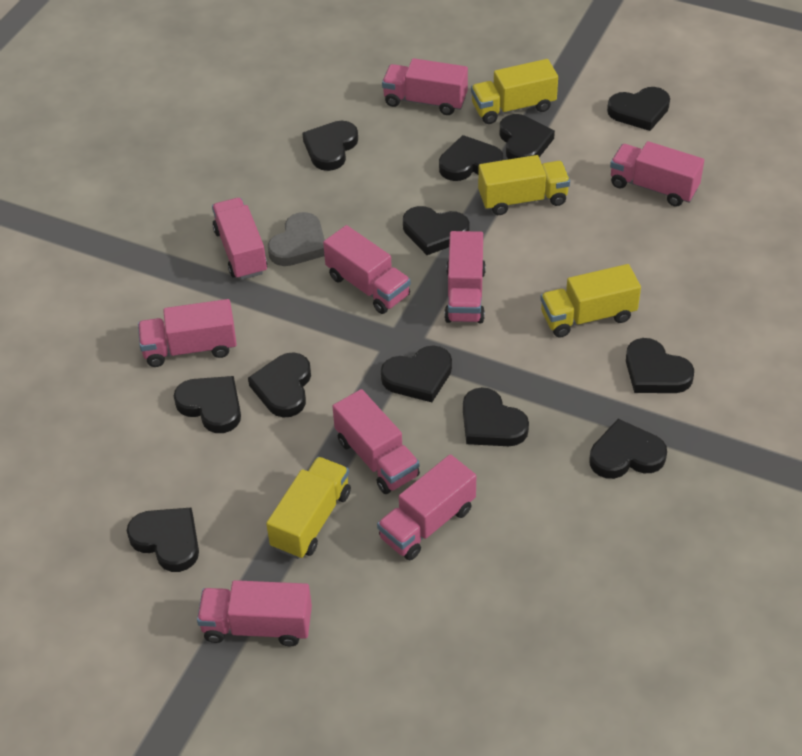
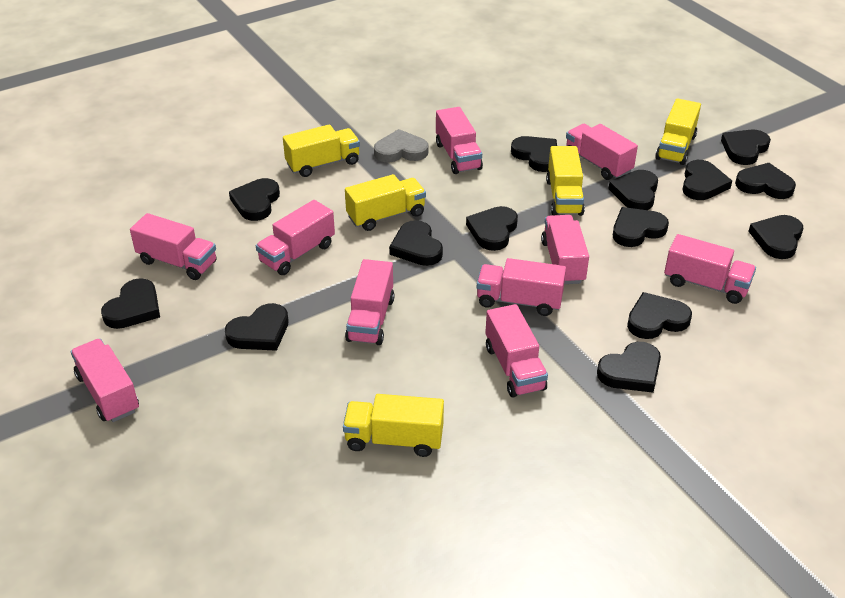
black heart: [127,508,199,572] [174,376,241,433] [248,352,311,418] [302,121,358,171] [381,346,452,402] [403,206,469,255] [439,135,503,181] [463,387,529,446] [500,114,555,159] [589,419,667,479] [607,87,670,131] [626,338,694,393] = 12 -> [101,278,160,329] [225,303,289,351] [229,178,280,221] [389,220,443,266] [466,206,518,251] [511,136,557,172] [597,342,661,393] [608,170,658,210] [613,207,669,247] [627,292,692,339] [682,160,732,200] [721,130,771,165] [735,163,796,199] [748,215,803,259] = 14
pink truck: [138,299,237,367] [197,580,312,647] [212,198,268,280] [323,225,411,314] [332,389,420,494] [377,454,476,560] [382,58,468,115] [444,231,486,323] [610,141,704,207] = 9 -> [71,339,139,422] [130,213,217,280] [256,200,335,275] [345,259,395,345] [436,107,483,174] [477,258,566,316] [485,304,548,397] [541,215,589,284] [566,124,638,180] [664,234,756,304] = 10
yellow truck: [266,457,351,559] [471,59,558,124] [478,155,570,215] [540,264,641,338] = 4 -> [283,124,360,177] [343,394,444,457] [345,174,426,231] [546,146,585,216] [655,98,701,165] = 5

